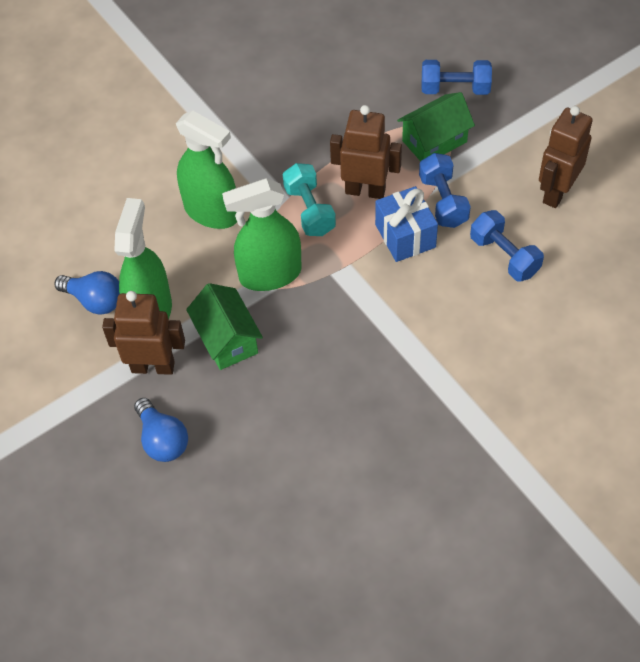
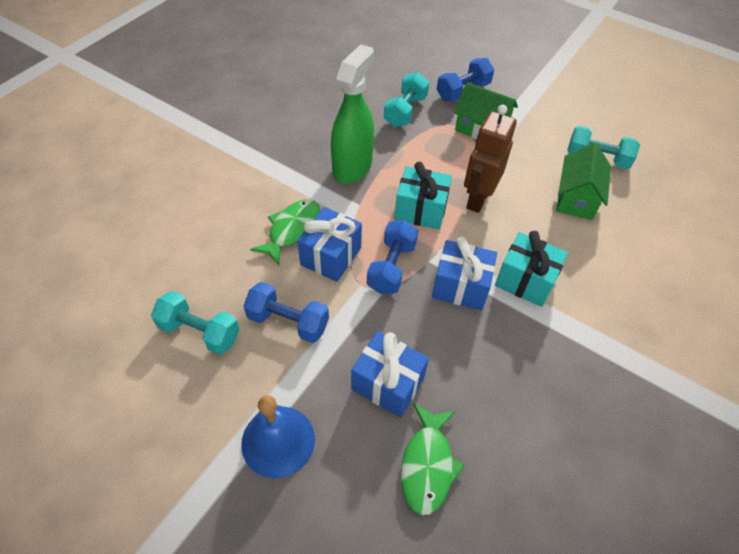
blue bell: none = 0 -> [241,395,315,478] = 1
blue gift: [375,186,438,262] = 1 -> [297,207,362,282] [351,331,429,417] [432,237,497,310] = 3
blue light bulb: [54,271,120,315] [134,398,188,462] = 2 -> none = 0
brown robot: [102,291,185,375] [330,105,402,199] [539,106,593,208] = 3 -> [464,105,517,213] = 1
green fish: none = 0 -> [250,199,320,265] [401,404,465,515] = 2
green spray bottle: [114,198,172,319] [176,110,237,229] [222,179,302,291] = 3 -> [331,44,374,184] = 1
turquoise dumbbell: [283,163,336,236] = 1 -> [151,291,240,355] [384,72,429,127] [567,126,640,169] = 3
turquoise gift: none = 0 -> [394,162,452,230] [495,231,568,307] = 2

